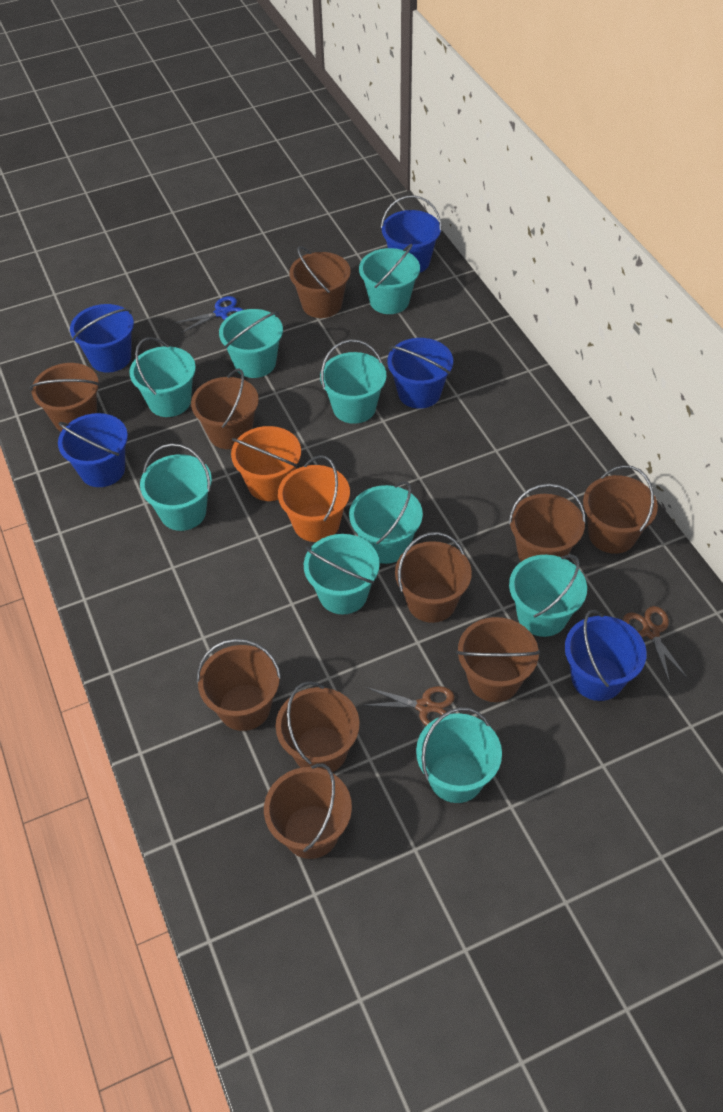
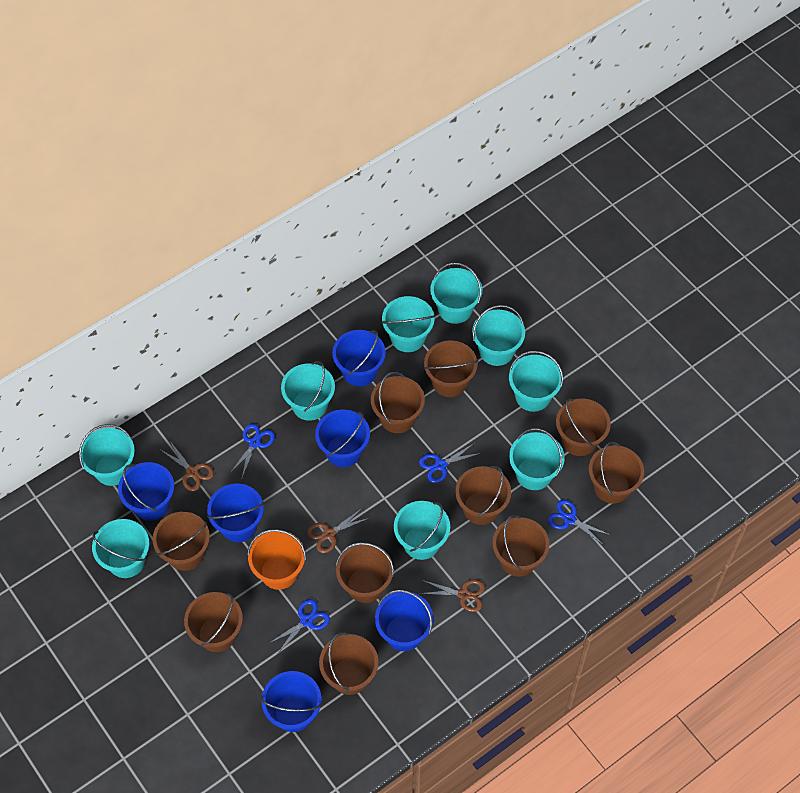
blue bucket: [58,413,128,487] [70,304,134,373] [381,195,442,273] [387,338,453,409] [565,610,647,701] = 5 -> [118,462,174,521] [207,484,264,542] [260,671,322,732] [315,409,370,467] [332,330,386,386] [375,590,433,651] = 6
blue scissors: [175,296,244,333] = 1 -> [229,424,275,480] [268,599,330,653] [419,443,481,483] [548,499,610,545] = 4
brown scissors: [364,686,455,726] [623,606,687,683] = 2 -> [159,441,214,491] [307,508,369,553] [419,579,485,612] = 3
orange bucket: [231,426,301,501] [278,455,350,542] = 2 -> [247,529,306,590] = 1

